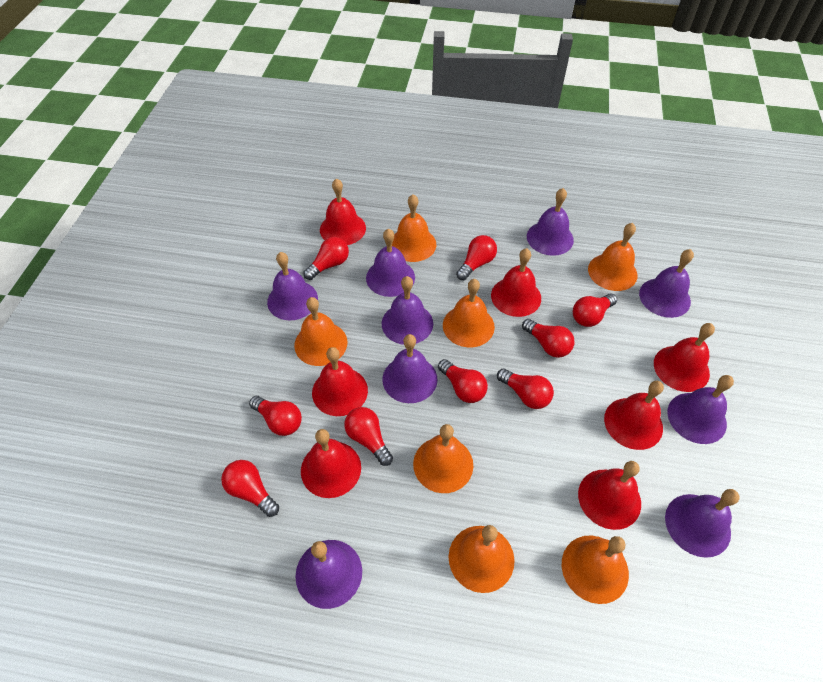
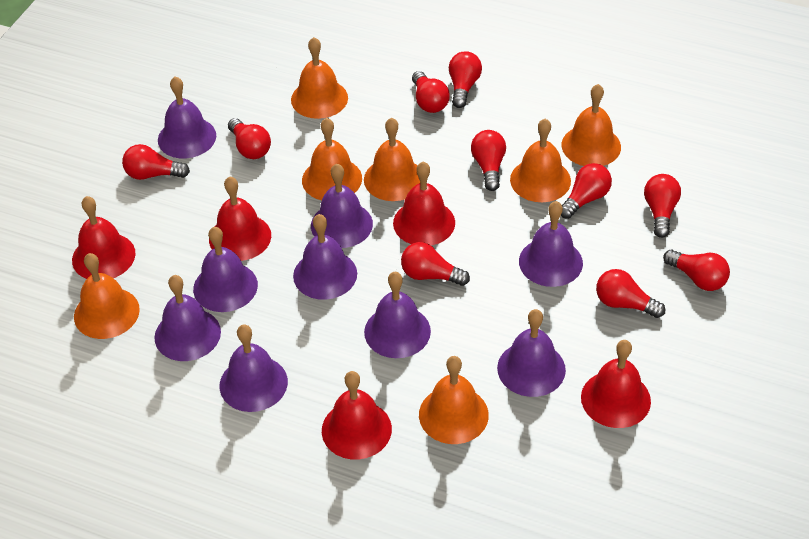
red bell: [301,429,361,498] [312,347,368,416] [320,178,366,245] [491,248,541,317] [578,461,641,530] [604,381,664,450] [654,323,715,392] = 7 -> [72,196,136,279] [209,177,271,261] [322,371,392,459] [393,162,455,246] [581,340,651,428] = 5
red light bulb: [221,460,279,517] [249,396,302,436] [303,237,349,280] [344,407,393,466] [438,359,488,403] [456,235,497,280] [497,368,554,409] [522,319,574,358] [573,293,617,327] = 9 -> [122,144,190,180] [228,118,271,159] [401,242,470,286] [412,71,450,113] [449,51,482,108] [471,130,506,191] [561,163,612,219] [596,269,665,318] [644,174,681,238] [663,250,730,291] = 10

